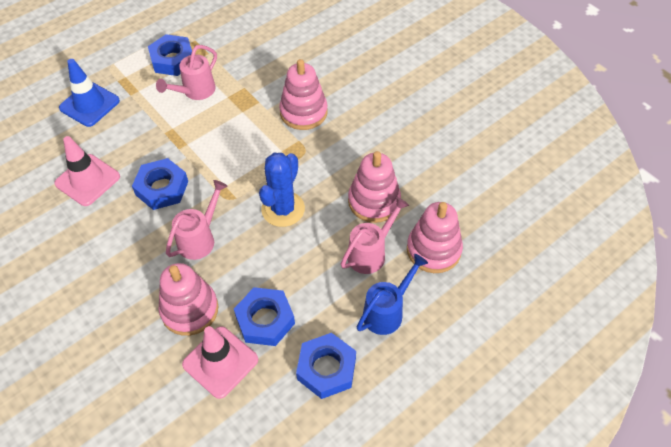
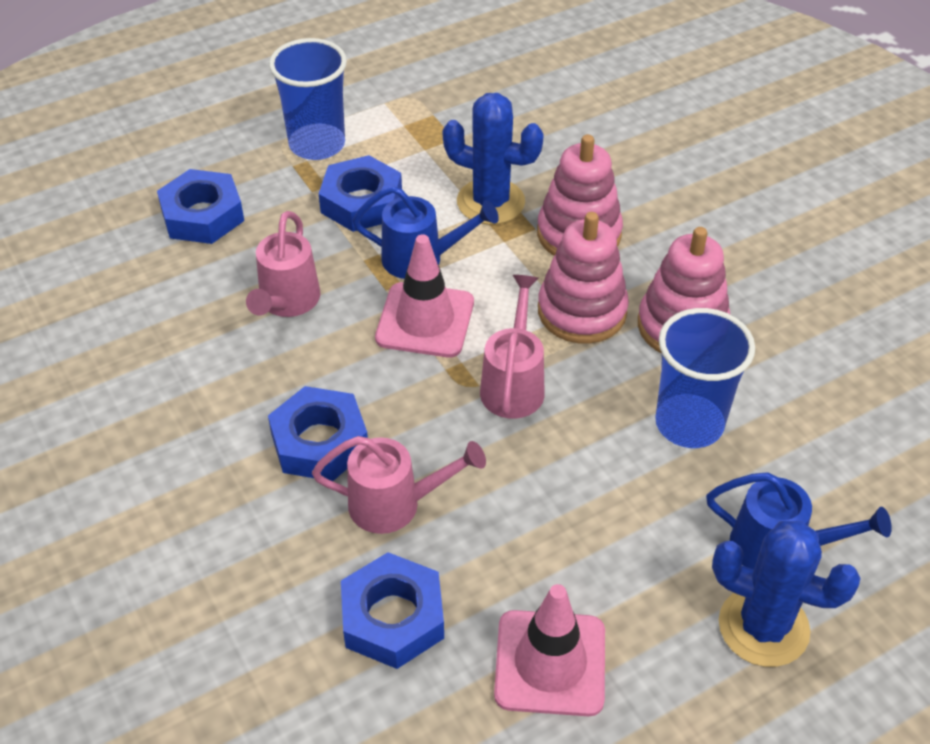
blue cactus: [259,153,305,227] = 1 -> [443,93,544,225] [712,521,861,667] = 2
blue cup: none = 0 -> [269,38,347,160] [655,308,755,448] = 2
blue traffic cone: [59,59,120,127] = 1 -> none = 0
blue watering can: [357,254,428,335] = 1 -> [353,186,499,279] [706,472,892,569] = 2
pink stacking toy: [158,263,218,336] [279,59,328,130] [348,151,401,223] [407,202,463,273] = 4 -> [537,134,623,256] [538,212,629,344] [638,227,730,353] = 3

